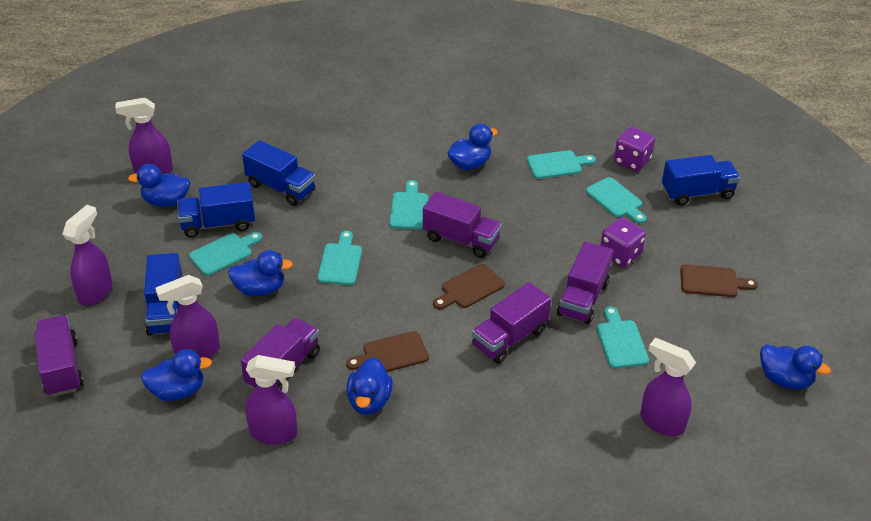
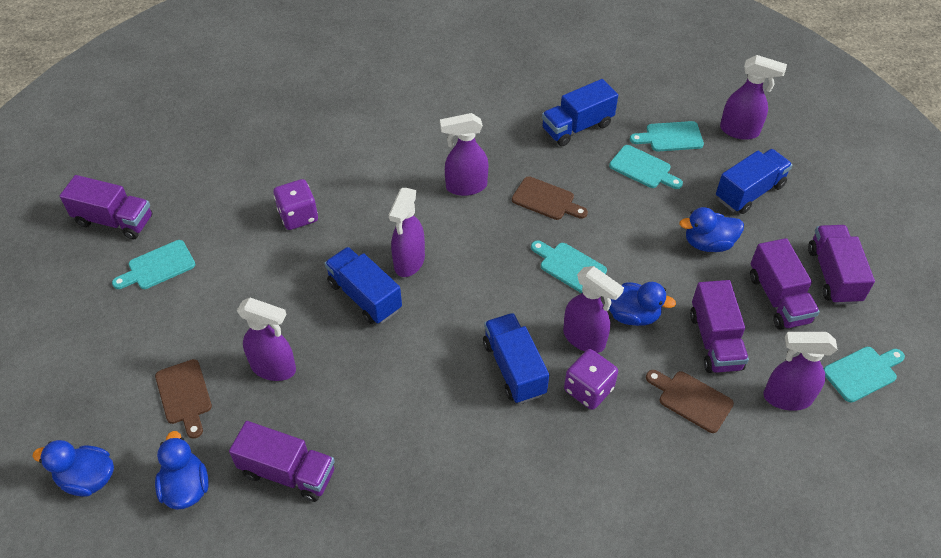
blue duck: [128,164,190,207] [141,349,212,401] [228,250,293,296] [346,357,393,415] [447,124,498,170] [760,344,831,389] = 6 -> [32,440,114,497] [155,431,209,510] [609,282,676,326] [679,207,744,252] = 4
purple spray bottle: [62,205,112,306] [115,98,173,174] [155,275,220,358] [245,355,297,445] [640,338,696,436] = 5 -> [237,298,296,381] [389,188,425,277] [440,113,488,196] [563,266,624,353] [720,55,787,140] [763,332,838,411] = 6
turquoise cutting board: [189,232,262,276] [318,231,362,285] [389,180,428,230] [527,150,596,179] [586,177,646,224] [597,306,649,368] = 6 -> [112,240,195,289] [531,241,607,293] [609,145,683,189] [630,121,704,151] [824,347,905,403] = 5

